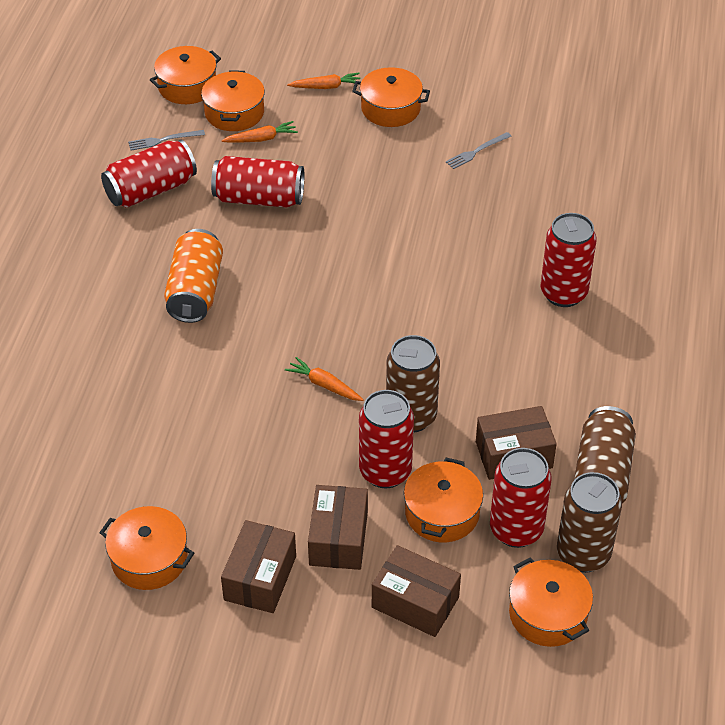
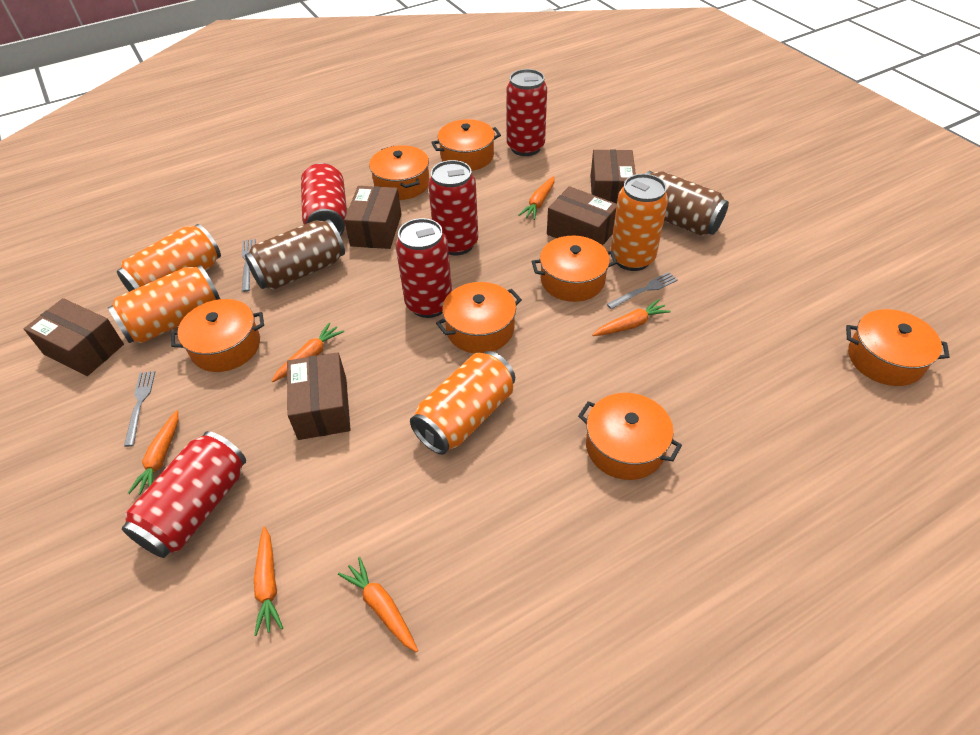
brown box: [221,520,296,613] [308,485,368,570] [372,545,461,637] [476,406,557,480] = 4 -> [24,298,124,376] [287,352,350,440] [344,186,401,249] [547,186,617,246] [591,150,636,204] = 5
brown can: [386,335,440,433] [557,472,622,573] [574,406,636,503] = 3 -> [245,219,345,290] [645,171,729,236] = 2
grey fork: [128,130,205,151] [446,132,511,169] = 2 -> [124,371,155,447] [242,239,256,292] [607,272,678,309] = 3
orange can: [164,229,223,323] = 1 -> [108,265,220,343] [117,224,221,292] [410,351,515,455] [610,174,668,271] = 4
orange carrot: [221,121,298,143] [285,357,363,401] [287,73,361,89] = 3 -> [128,410,178,495] [254,526,283,636] [272,323,344,382] [338,557,418,652] [519,176,555,220] [592,299,671,336] = 6
orange pot: [99,506,194,590] [150,46,221,104] [201,70,265,131] [352,67,430,127] [404,458,483,542] [509,558,593,647] = 6 -> [171,299,264,372] [369,145,430,200] [431,119,501,171] [436,282,522,353] [532,236,617,302] [578,393,682,480] [846,309,949,386] = 7

